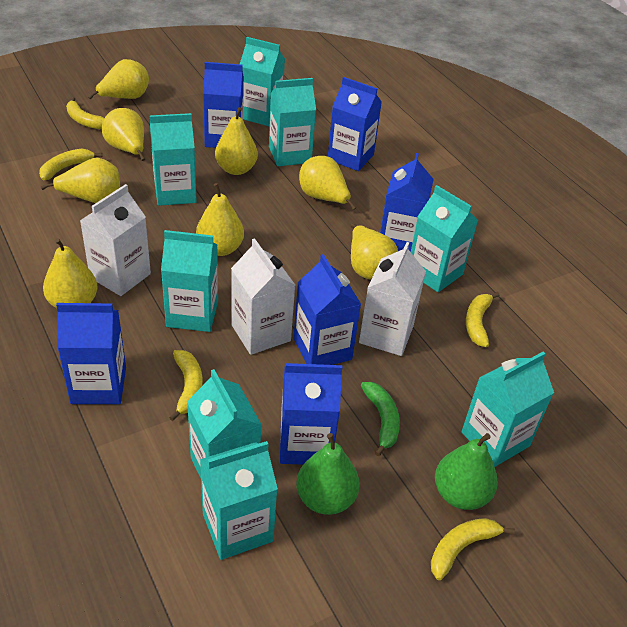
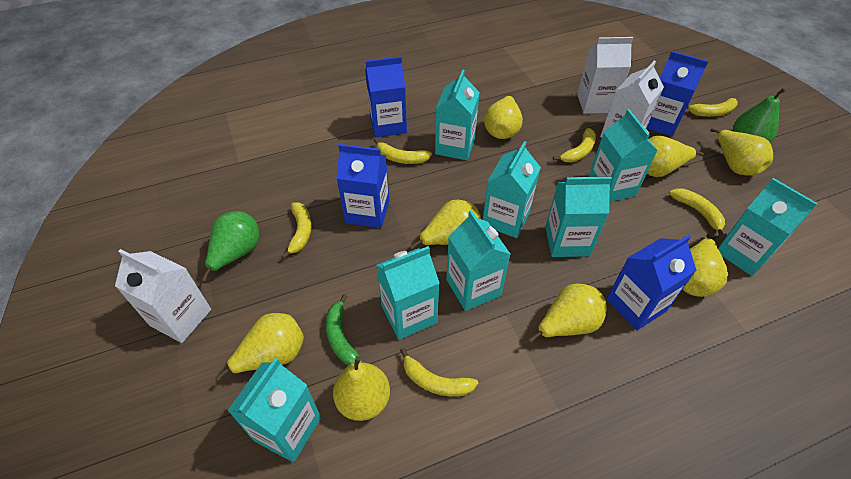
blue carton: [56,303,126,404] [203,62,244,148] [280,363,342,465] [294,254,361,365] [328,77,382,171] [380,153,434,252] = 6 -> [336,144,390,228] [365,56,407,138] [607,235,697,330] [647,51,708,136] = 4
yellow banana: [39,149,102,180] [66,97,104,129] [169,350,203,421] [431,518,515,580] [466,292,499,347] = 5 -> [281,203,312,259] [374,139,432,164] [400,348,478,397] [553,128,596,163] [669,188,725,238] [687,98,738,117] = 6

